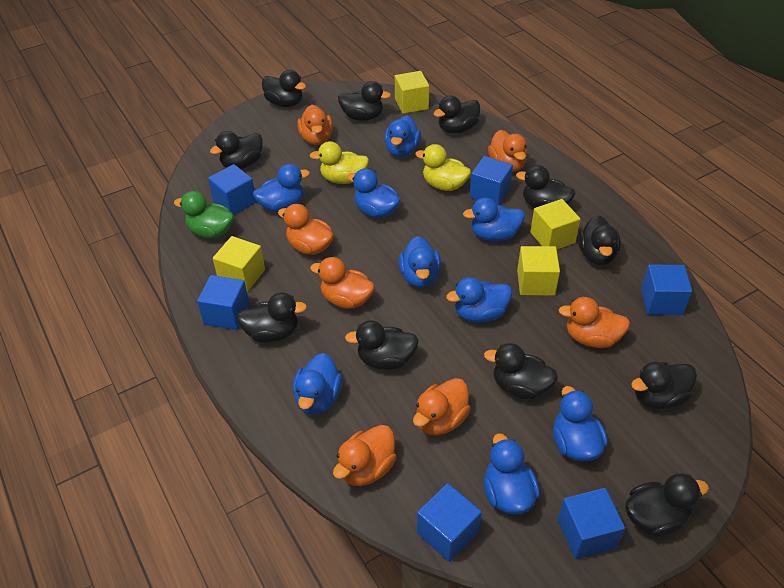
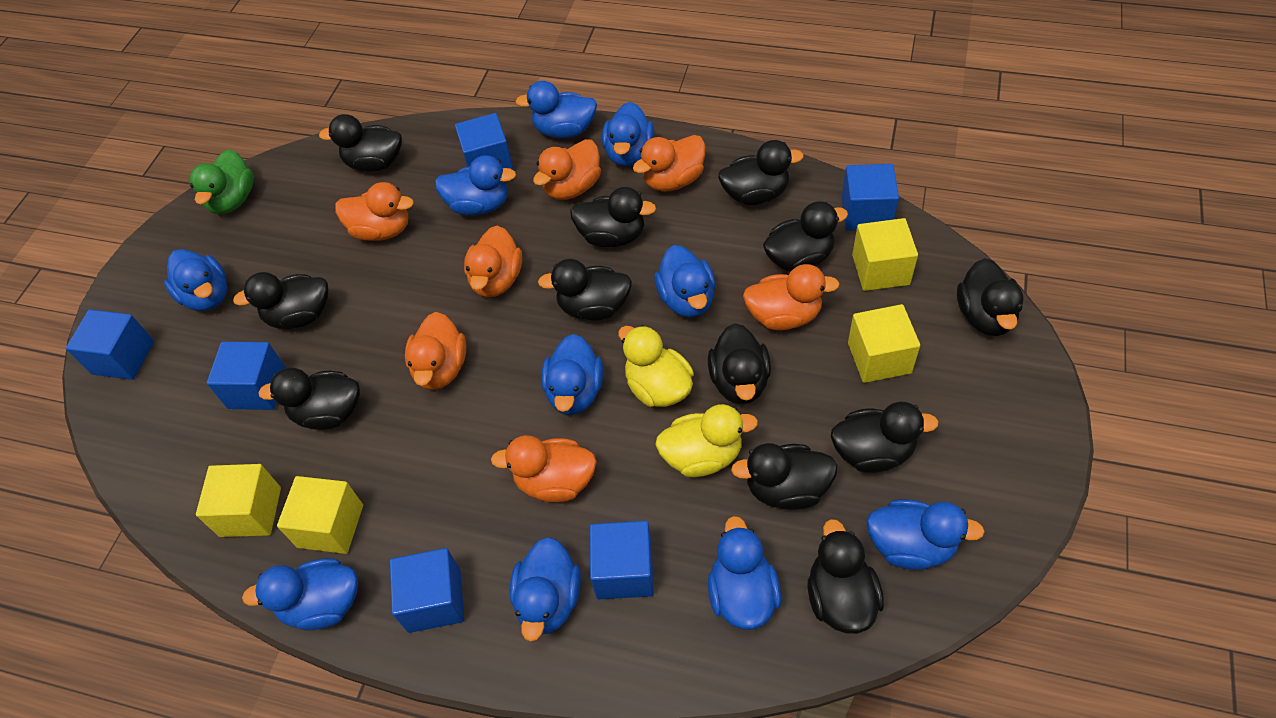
black duck: [210,131,263,169] [237,293,307,343] [262,70,306,107] [338,81,391,121] [345,320,419,370] [434,95,480,134] [484,343,558,399] [516,165,575,208] [578,215,621,265] [625,473,709,537] [631,362,697,409] = 11 -> [233,272,329,329] [258,368,360,430] [319,114,402,172] [538,259,632,321] [570,187,656,247] [708,323,771,404] [718,140,804,205] [731,443,838,510] [763,201,848,272] [808,519,884,634] [831,402,939,473] [957,258,1024,336] = 12
blue duck: [253,164,310,212] [293,353,342,414] [347,168,401,218] [384,116,421,157] [399,236,441,288] [446,277,512,323] [463,198,525,241] [484,433,540,514] [553,386,608,461] = 9 -> [164,249,227,311] [242,558,358,630] [435,155,516,215] [509,537,581,642] [515,81,597,139] [541,334,603,415] [602,102,654,166] [654,245,715,317] [708,516,781,630] [867,499,985,570] = 10

